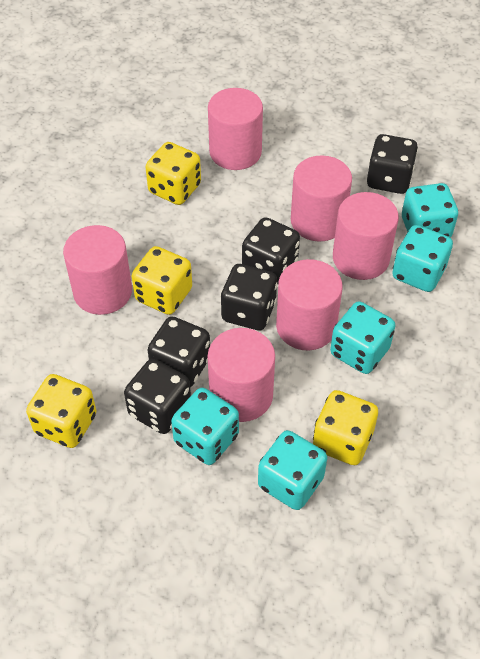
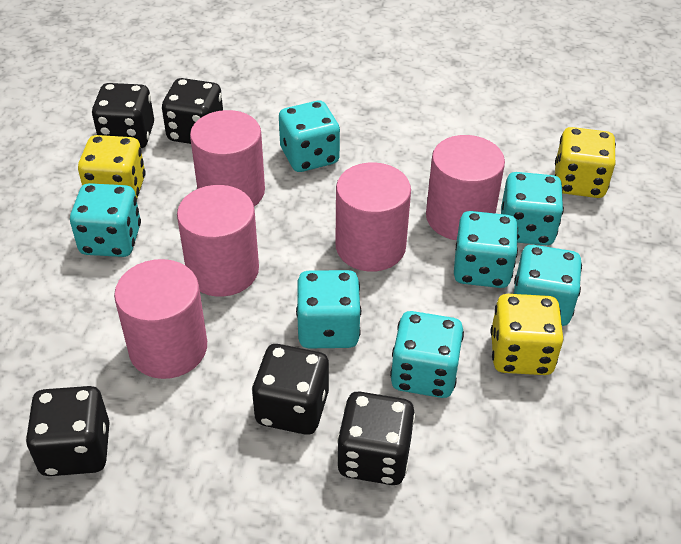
pink cylinder: [63,225,132,315] [208,88,263,170] [208,328,275,422] [276,259,342,350] [291,155,352,242] [333,192,399,280] = 6 -> [114,259,207,379] [177,185,259,297] [190,110,265,207] [335,162,411,272] [426,135,505,240] = 5
turquoise dice: [171,388,239,465] [258,430,327,510] [330,301,395,374] [392,225,453,292] [402,183,458,238] = 5 -> [70,183,141,257] [279,101,340,172] [296,270,361,348] [390,311,464,398] [454,211,518,288] [501,172,564,245] [514,245,582,326] = 7
yellow dice: [26,374,96,448] [132,246,192,315] [145,142,201,205] [313,390,378,465] = 4 -> [78,135,146,198] [491,294,564,375] [555,127,616,198] = 3

